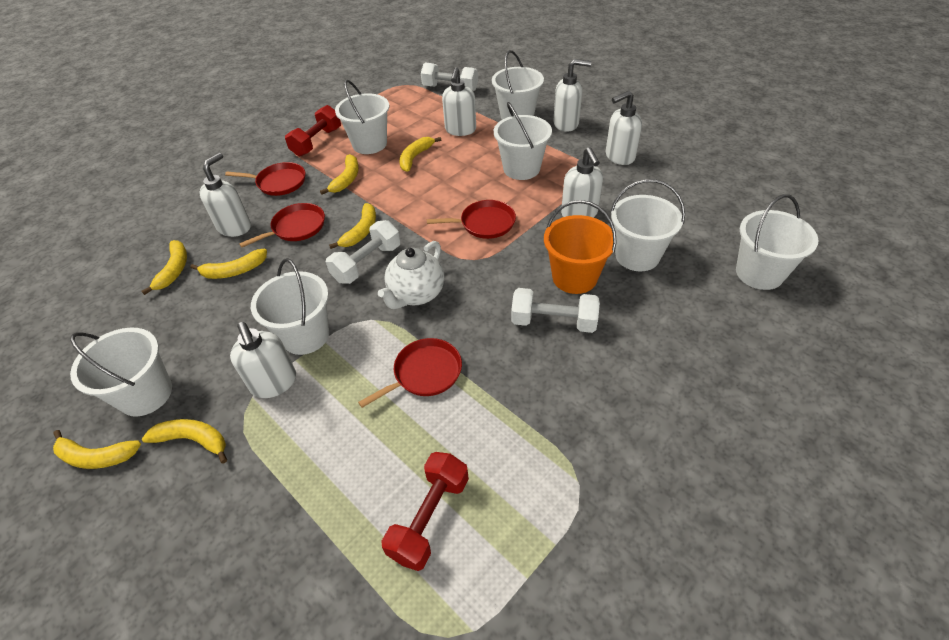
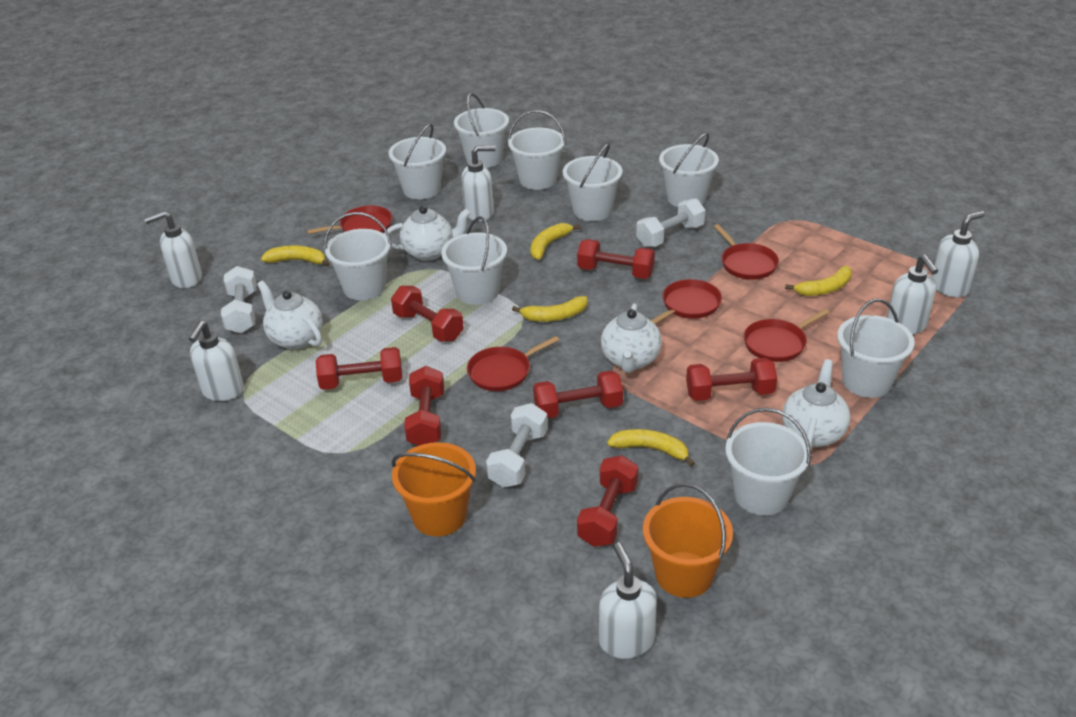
orange bucket: [544,200,617,294] = 1 -> [392,442,476,536] [643,483,733,598] = 2
red dumbbell: [285,105,341,156] [381,452,469,571] = 2 -> [316,347,402,390] [391,286,464,342] [404,366,444,446] [533,370,623,419] [577,239,655,279] [577,455,638,547] [686,358,777,401] = 7
red pan: [225,162,305,196] [239,203,325,247] [358,338,462,408] [427,200,516,239] = 4 -> [307,205,392,234] [467,336,559,391] [651,279,722,324] [714,224,779,280] [743,309,829,362] = 5
white bucket: [70,328,172,417] [251,258,329,355] [335,80,389,154] [492,50,544,120] [494,102,552,180] [610,179,685,271] [736,194,818,290] = 7 -> [324,212,392,300] [389,124,446,199] [441,216,507,305] [454,93,509,168] [508,110,566,190] [563,143,622,221] [659,133,719,207] [725,408,811,515] [837,299,915,398] = 9
white teapot: [378,241,444,309] = 1 -> [257,280,323,350] [384,206,471,261] [601,304,662,373] [782,359,850,450] = 4
yellow banana: [53,430,141,469] [142,240,187,295] [142,419,227,464] [191,249,267,279] [320,154,359,194] [329,203,376,249] [400,137,441,172] = 7 -> [261,246,330,267] [512,296,587,322] [530,223,581,260] [607,429,695,467] [785,266,852,296] = 5

